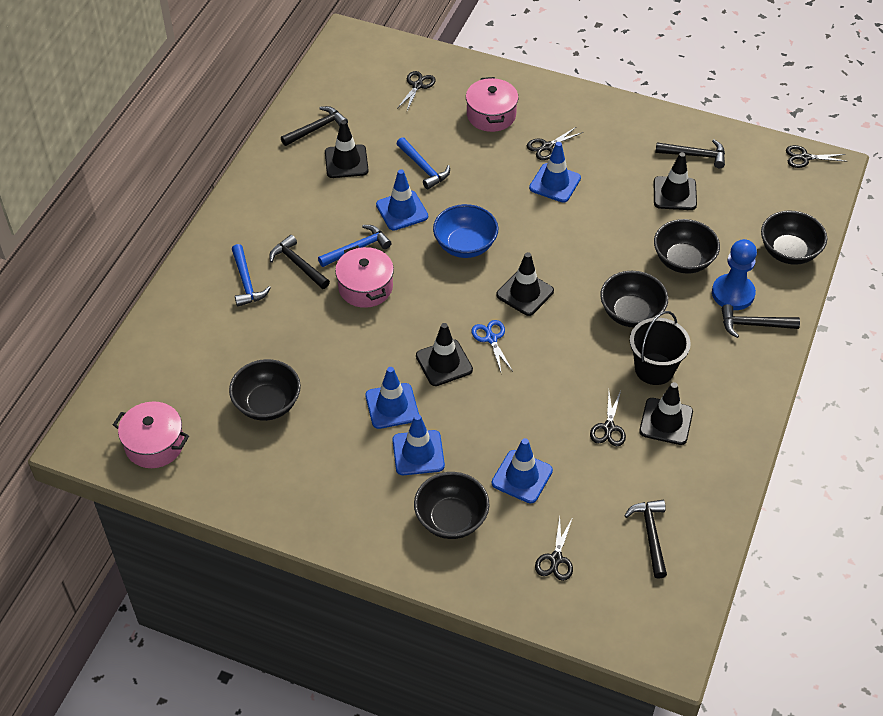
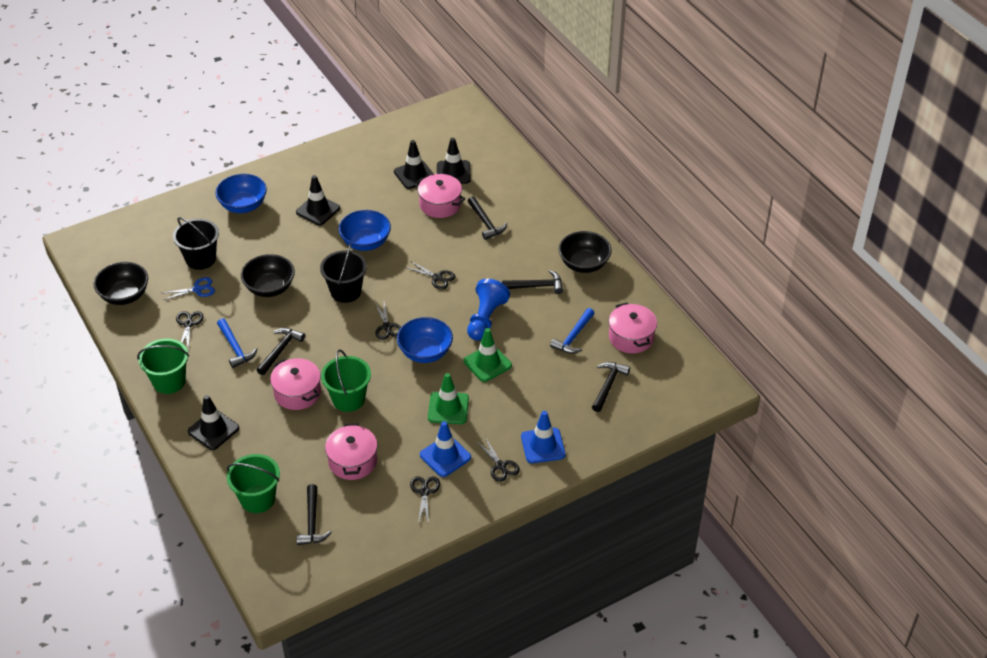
black bowl: [229,359,301,421] [414,472,489,539] [600,271,668,328] [654,219,720,274] [761,211,827,265] = 5 -> [94,262,148,305] [241,254,295,297] [559,231,612,273] = 3
black bucket: [630,311,691,385] = 1 -> [173,217,219,270] [320,244,367,303] = 2
black traffic cone: [325,120,369,178] [416,323,473,386] [496,252,554,316] [639,382,693,445] [654,152,697,210] = 5 -> [188,395,239,450] [296,175,340,226] [394,140,434,189] [437,138,471,184] = 4
blue bowl: [433,204,498,258] = 1 -> [215,174,267,213] [339,210,391,251] [397,317,453,363] = 3
blue hammer: [232,244,271,307] [318,225,391,267] [396,137,450,190] = 3 -> [217,319,257,368] [550,308,595,354] = 2
blue traffic cone: [365,367,419,429] [376,169,428,230] [392,414,445,475] [492,438,553,503] [529,142,581,203] = 5 -> [420,421,471,477] [521,411,566,463] = 2
green bucket: none = 0 -> [137,339,189,394] [227,454,280,513] [321,349,371,412] = 3
green traffic cone: none = 0 -> [428,373,469,424] [464,328,512,382] = 2
pink pot: [113,401,189,468] [335,245,394,308] [466,77,519,132] = 3 -> [270,358,321,410] [325,423,377,480] [415,174,465,218] [609,302,657,353] = 4

